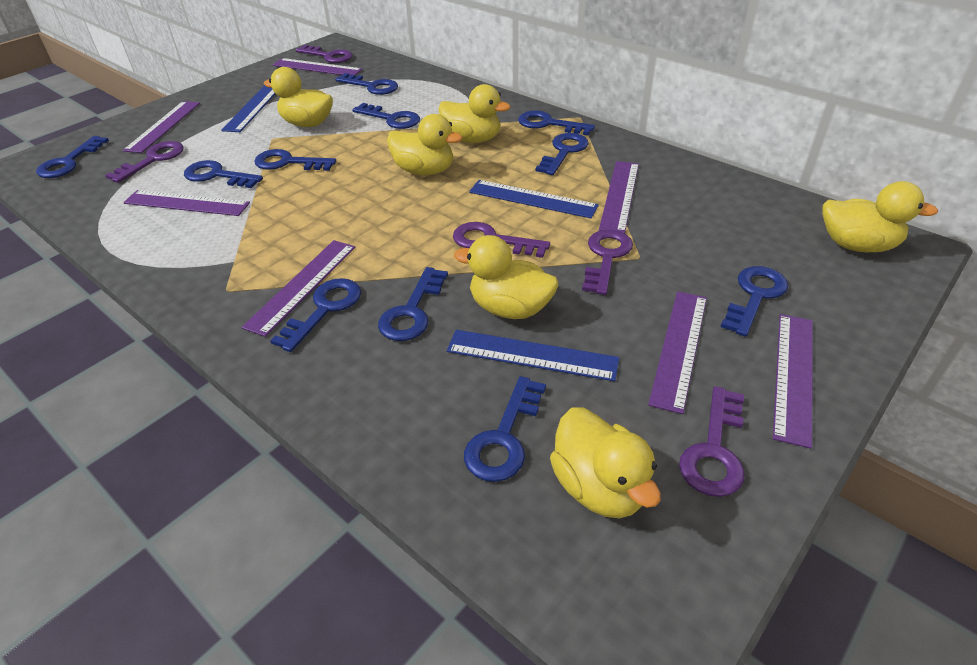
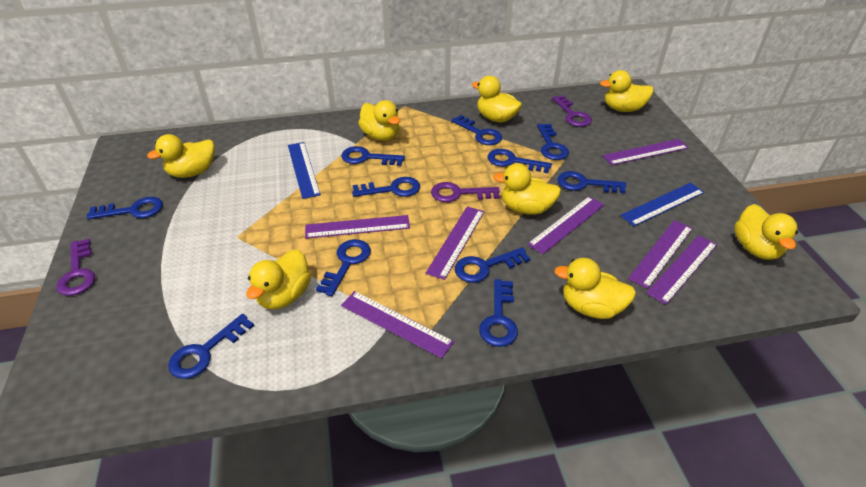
blue ruler: [221,85,276,132] [447,330,619,381] [469,180,599,218] = 3 -> [288,142,321,199] [620,183,705,226] = 2
purple key: [105,141,184,183] [296,45,353,63] [453,222,550,258] [582,230,633,295] [679,386,745,497] = 5 -> [56,239,95,296] [431,182,500,202] [552,95,592,127] = 3
yellow duck: [264,67,333,127] [387,114,462,175] [438,84,511,143] [454,235,558,319] [550,407,660,518] [822,181,938,252] = 6 -> [147,134,215,178] [246,249,311,309] [358,100,400,141] [472,76,522,122] [493,163,561,215] [554,258,636,319] [600,70,653,112] [734,204,798,260] = 8

